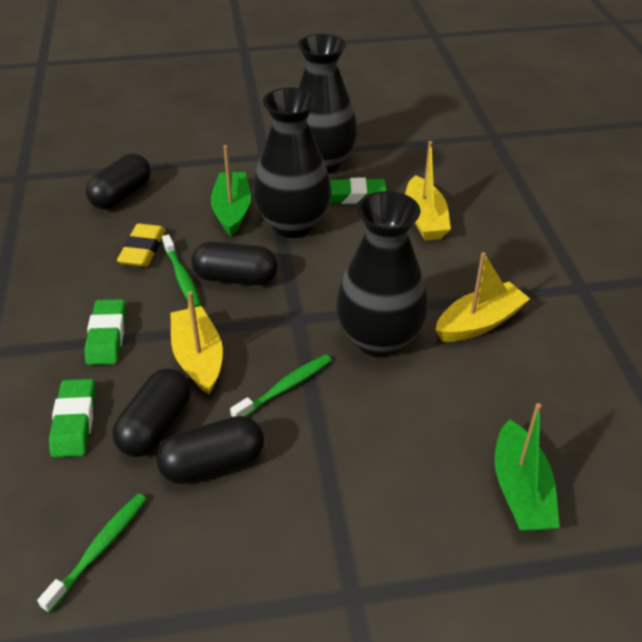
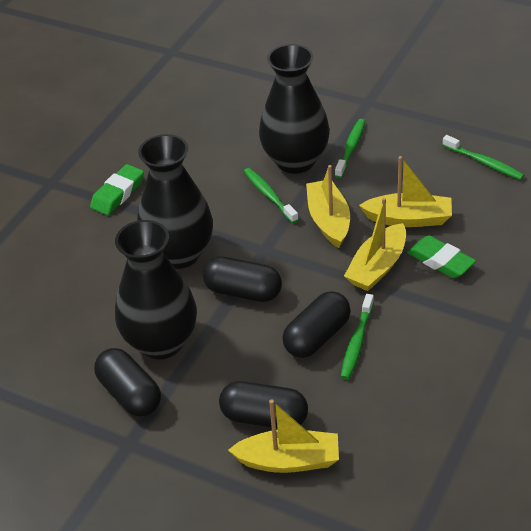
green boat: [211,145,251,236] [494,403,560,532] = 2 -> none = 0
green eraser: [49,379,95,457] [85,299,126,365] [329,178,387,204] = 3 -> [90,164,144,215] [407,235,476,278] = 2
green toothbrush: [37,493,146,613] [162,234,201,307] [230,354,332,417] = 3 -> [244,168,299,223] [335,119,365,178] [341,294,374,380] [443,135,524,180] = 4
yellow boat: [171,291,223,395] [405,141,451,240] [435,252,530,342] = 3 -> [228,400,339,473] [306,165,350,248] [344,198,406,291] [359,156,452,227] = 4
yellow eraser: [117,223,166,267] = 1 -> none = 0

